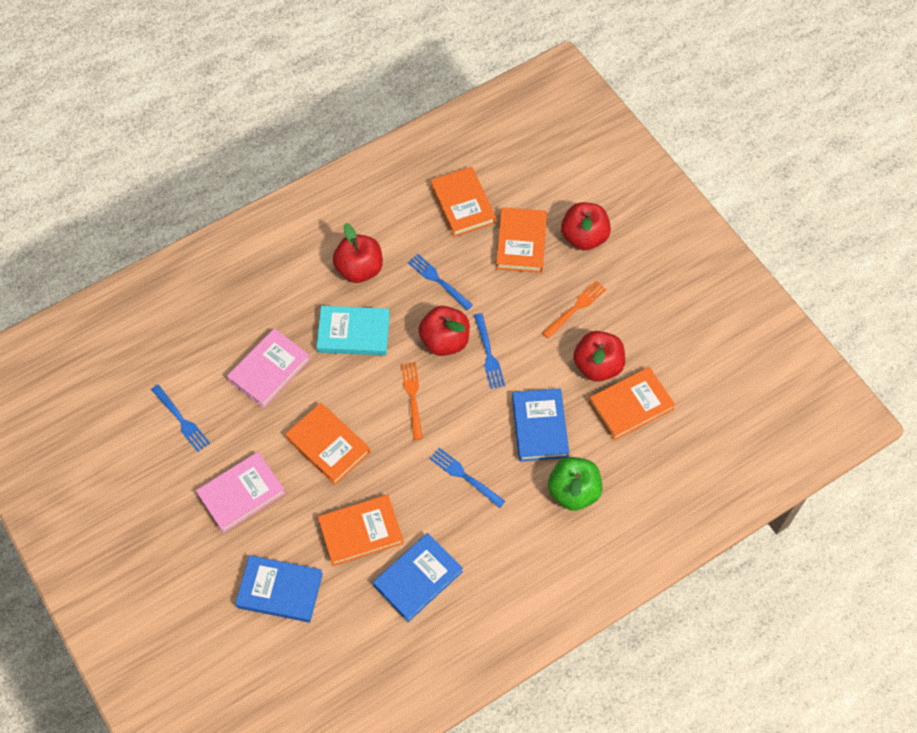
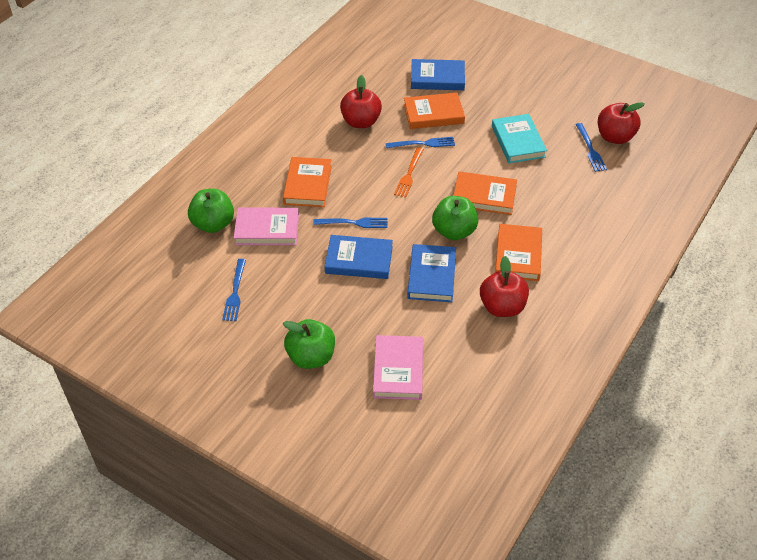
green apple: [548,457,603,511] = 1 -> [188,189,234,233] [283,319,335,369] [432,196,478,240] = 3
orange book: [285,403,371,485] [318,495,404,566] [430,167,496,237] [496,207,547,273] [589,367,675,441] = 5 -> [283,157,332,207] [404,92,465,129] [453,172,517,215] [495,224,542,281] = 4
orange fork: [401,362,423,440] [542,281,606,339] = 2 -> [394,147,424,197] = 1
red apple: [333,223,383,283] [418,306,470,356] [561,202,611,250] [573,331,625,382] = 4 -> [340,75,382,128] [480,256,529,317] [598,102,645,144] = 3

